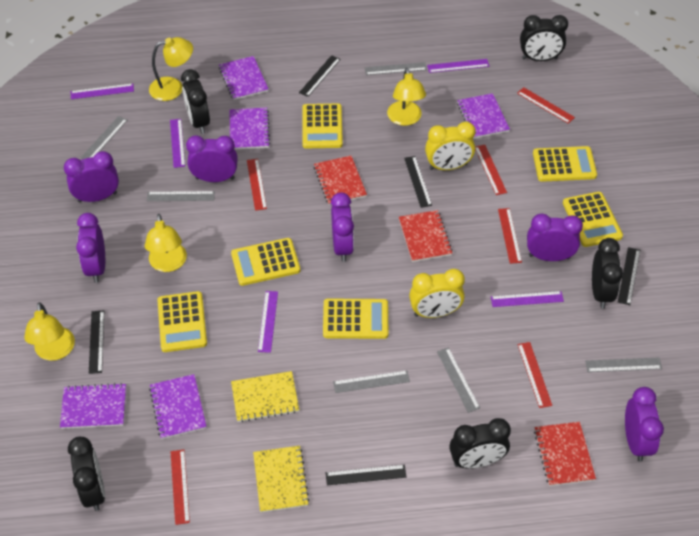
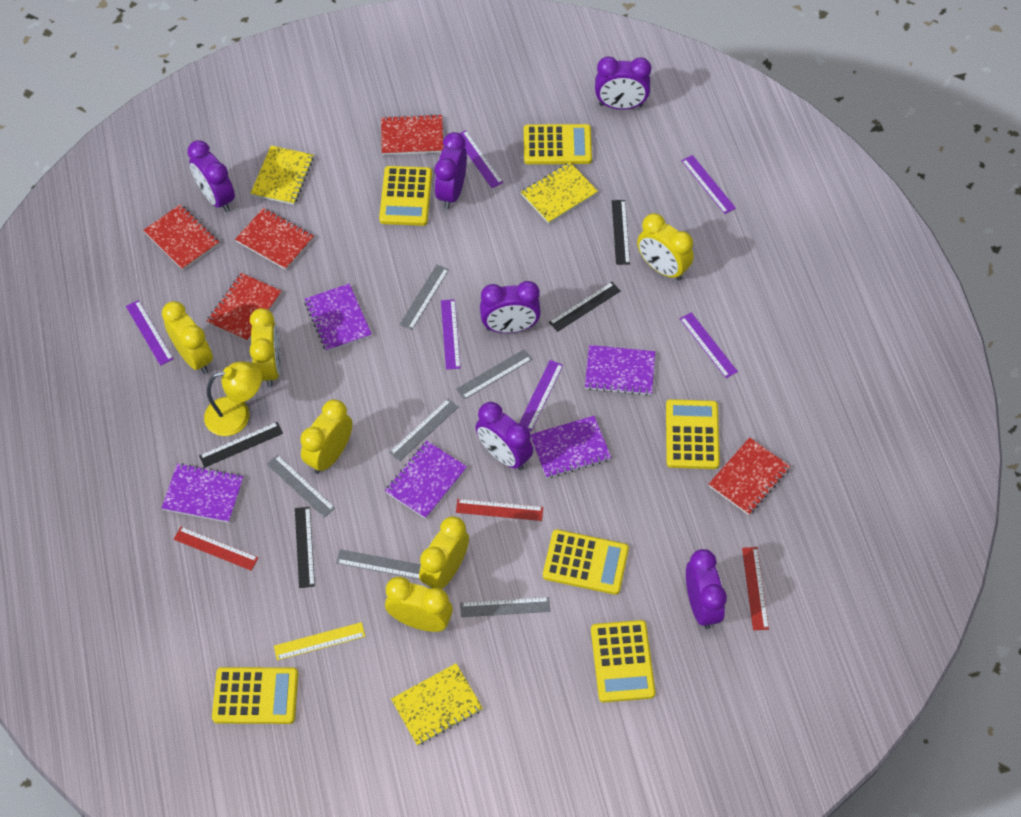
black clock: [68,437,105,511] [181,69,210,134] [449,418,511,469] [520,15,568,61] [592,238,623,309] = 5 -> none = 0
black ruler: [89,310,104,374] [299,55,341,97] [326,465,406,485] [404,156,432,208] [618,247,640,305] = 5 -> [199,422,283,468] [295,507,315,588] [549,282,620,332] [612,200,630,265] = 4
purple ruler: [71,83,134,99] [170,119,185,168] [258,291,278,353] [427,59,489,73] [491,291,564,307] = 5 -> [126,300,173,366] [441,299,461,370] [459,130,503,188] [519,360,563,431] [680,312,738,378] [681,155,736,214] = 6
red notebook: [314,156,367,205] [399,210,453,262] [534,422,596,486] = 3 -> [143,204,219,270] [206,273,282,342] [235,208,314,270] [381,114,443,155] [709,437,791,515] = 5
red ruler: [171,450,190,525] [247,159,267,211] [475,145,507,195] [498,208,522,264] [517,87,575,124] [517,342,552,408] = 6 -> [174,527,258,571] [456,499,543,521] [742,547,769,630] = 3
yellow clock: [409,269,465,318] [425,122,476,170] = 2 -> [162,301,213,374] [249,308,281,387] [300,399,352,474] [385,576,453,632] [419,516,469,589] [637,213,694,281] = 6
yellow lamp: [24,302,75,361] [145,214,187,272] [149,37,193,101] [387,68,426,126] = 4 -> [204,362,262,436] = 1
yellow notebook: [231,371,299,422] [253,446,309,512] = 2 -> [250,146,314,205] [391,663,483,746] [521,162,598,224] = 3
yellow ruler: none = 0 -> [274,622,365,660] = 1

